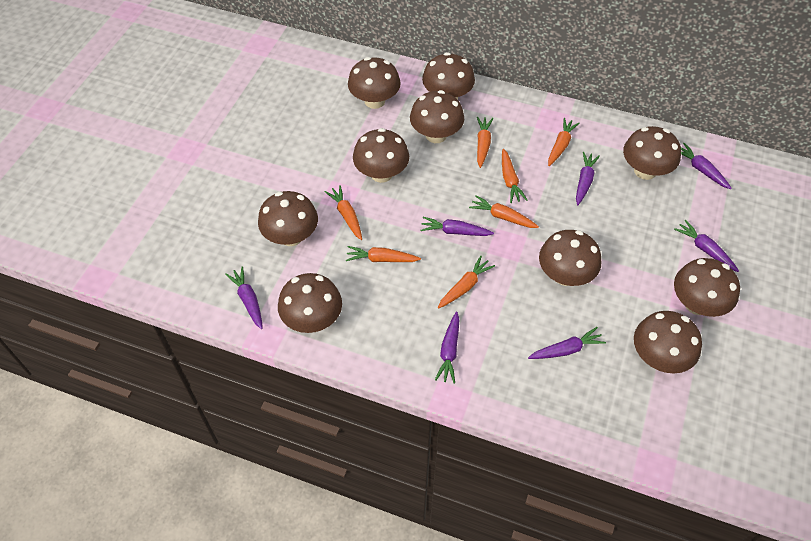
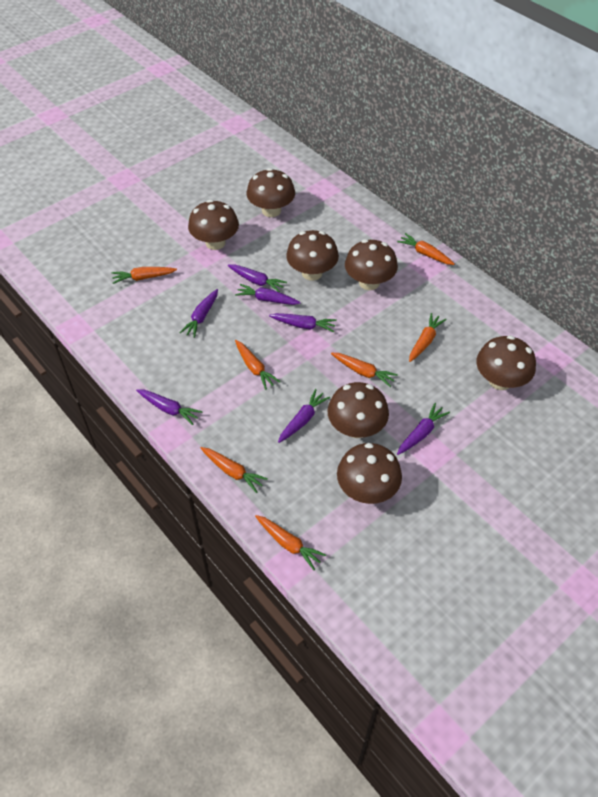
brown mushroom: [258,191,318,246] [278,273,342,333] [348,57,401,109] [353,128,409,183] [410,90,464,143] [422,52,475,100] [539,230,601,286] [623,126,681,180] [634,311,702,374] [674,258,740,317] = 10 -> [188,200,239,250] [247,168,295,217] [286,230,339,281] [328,382,389,438] [337,443,402,504] [345,239,398,290] [476,335,536,390] = 7

